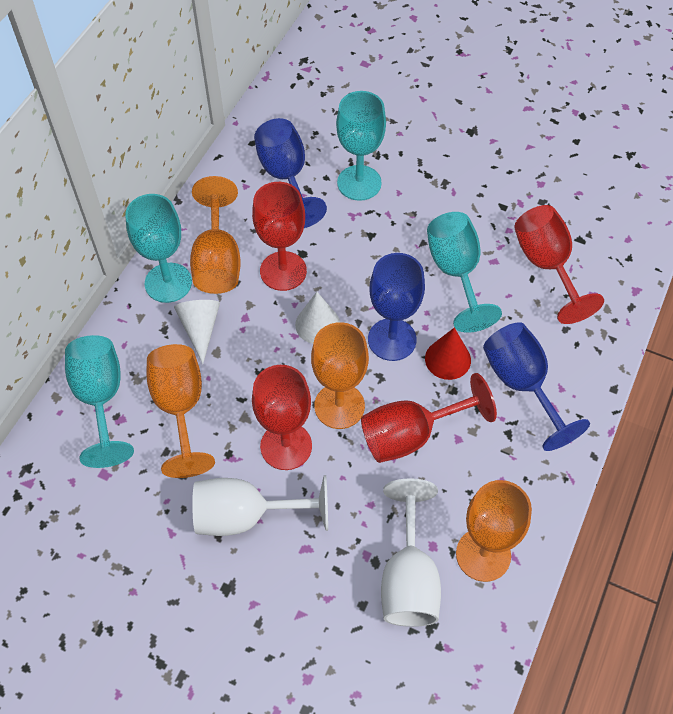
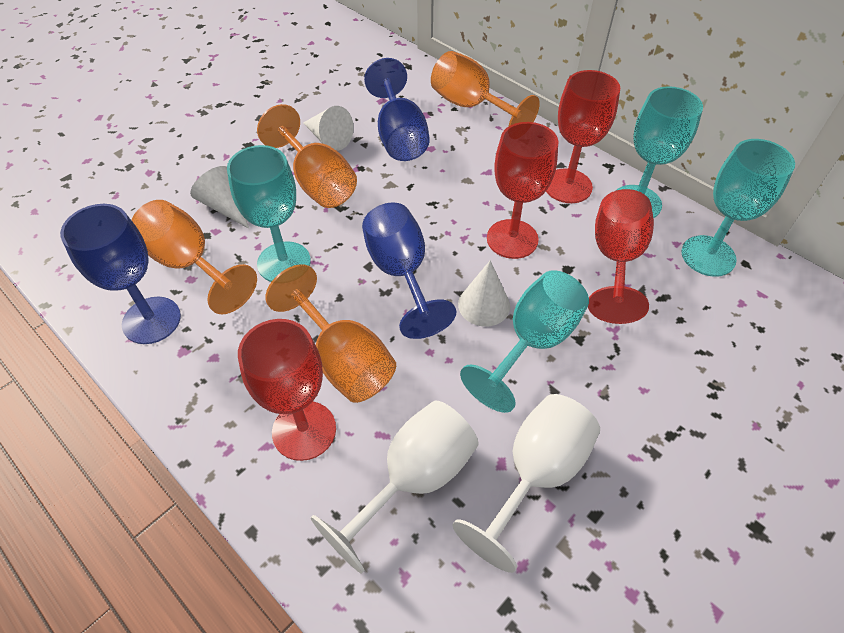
red cone: [425,328,471,380] = 1 -> none = 0
white cone: [174,300,220,364] [295,292,340,344] = 2 -> [190,166,249,229] [303,106,354,151] [458,260,510,327] = 3

